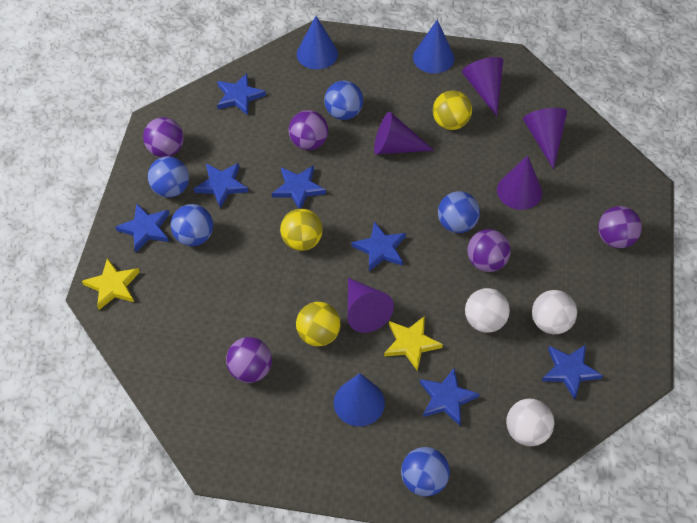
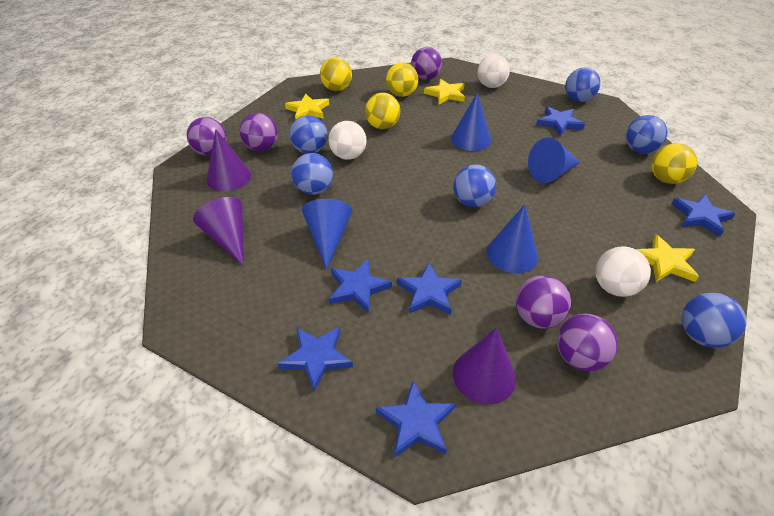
blue ball: [148,156,189,198] [171,204,213,246] [324,81,363,120] [401,447,450,497] [438,191,480,233] = 5 -> [290,115,327,154] [291,153,333,195] [453,164,496,207] [565,68,600,102] [625,115,667,154] [682,293,746,348] = 6
blue cone: [297,16,338,69] [334,373,385,426] [413,19,454,74] = 3 -> [302,199,352,270] [451,92,491,151] [487,204,538,273] [528,138,580,183] = 4
blue star: [115,203,169,252] [194,163,248,208] [217,73,266,116] [272,165,326,209] [351,221,406,271] [420,368,479,426] [542,345,603,399] = 7 -> [277,327,353,391] [329,259,392,314] [376,381,456,458] [397,263,462,315] [536,106,585,136] [672,194,736,237] = 6
purple cone: [348,278,394,333] [374,112,434,154] [462,57,504,117] [497,155,542,210] [523,108,567,169] = 5 -> [193,197,244,266] [207,129,251,191] [453,328,516,405] = 3
yellow ball: [280,209,323,251] [296,302,341,346] [433,90,472,130] = 3 -> [320,57,352,91] [365,93,400,129] [386,62,418,97] [651,143,697,184] = 4
yellow star: [82,258,140,310] [384,316,443,371] = 2 -> [285,94,329,119] [424,79,465,105] [636,234,699,282] = 3

